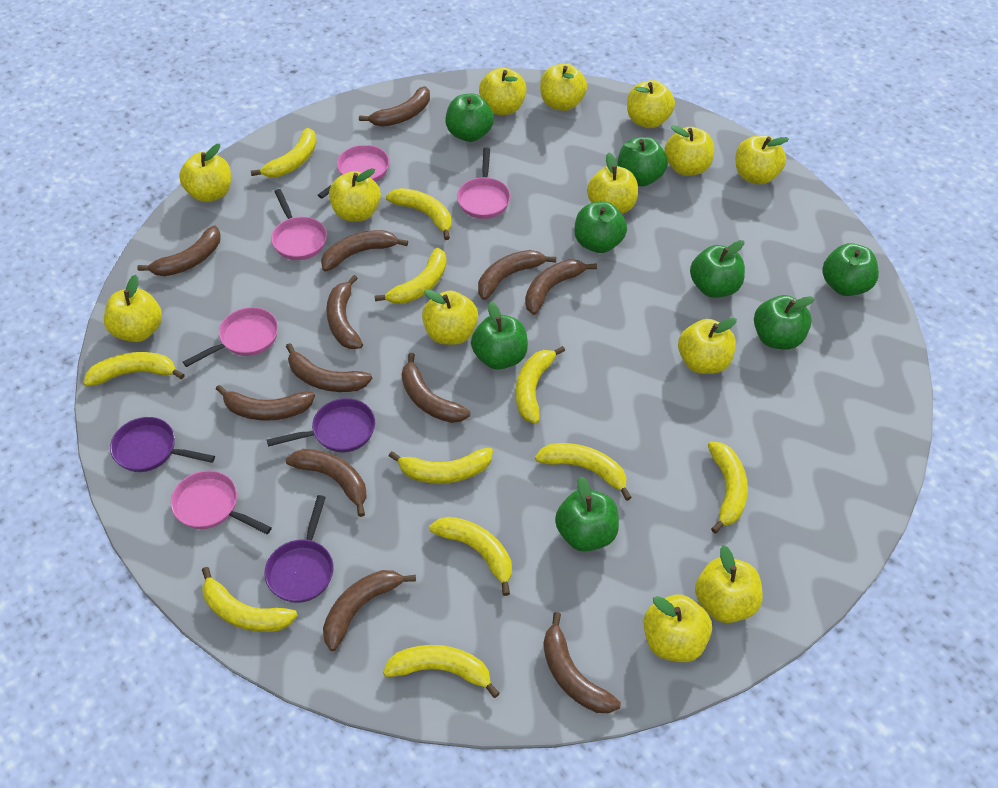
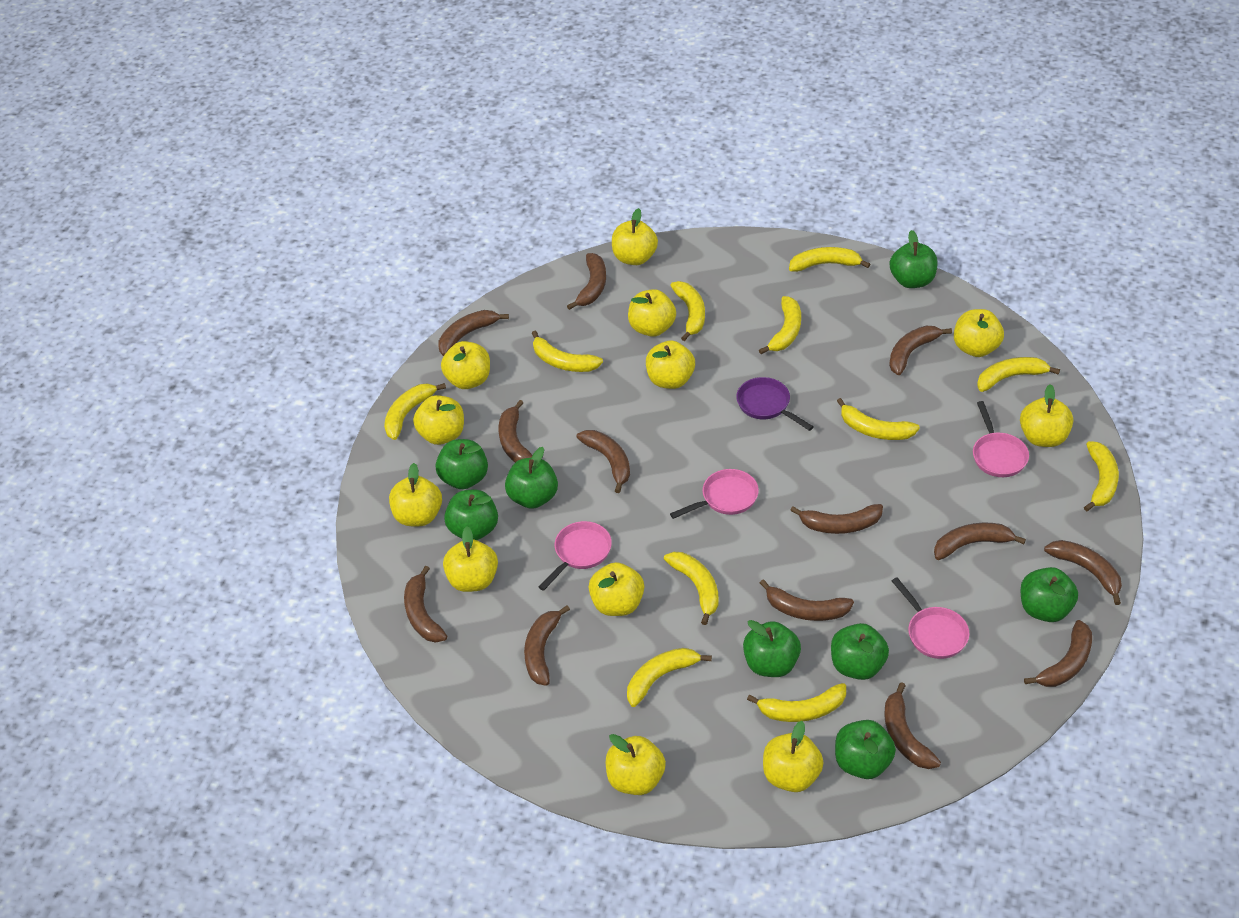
brown banana: [137,226,221,276] [216,385,315,421] [286,343,372,392] [286,449,367,517] [321,230,408,271] [323,570,416,651] [326,275,363,349] [359,86,430,127] [402,353,470,423] [478,250,556,300] [525,259,597,315] [543,612,621,713] = 12 -> [404,566,447,643] [438,310,509,356] [498,400,533,463] [524,605,570,686] [567,253,606,310] [577,430,630,493] [760,579,854,621] [790,504,883,534] [884,682,941,769] [889,326,952,375] [934,523,1026,560] [1024,620,1092,687] [1044,540,1122,605] = 13
pink pan: [171,470,272,534] [183,307,278,367] [271,189,327,260] [318,145,389,199] [457,148,511,219] = 5 -> [539,521,612,591] [670,469,759,519] [892,577,970,659] [973,401,1029,477] = 4
purple pan: [110,417,215,472] [264,495,334,603] [267,398,375,453] = 3 -> [736,377,814,431] = 1
yellow apple: [104,275,162,342] [179,144,231,202] [329,168,381,222] [422,289,478,345] [479,67,527,115] [540,63,587,111] [587,153,638,214] [627,80,675,128] [644,594,712,662] [664,125,714,176] [678,318,737,374] [695,545,763,623] [736,135,789,184] = 13 -> [389,463,442,526] [413,395,464,445] [441,341,490,389] [443,526,498,592] [589,562,644,616] [606,734,666,795] [612,208,658,265] [628,289,676,337] [646,340,695,389] [763,721,824,792] [954,309,1004,357] [1020,384,1073,447] = 12

